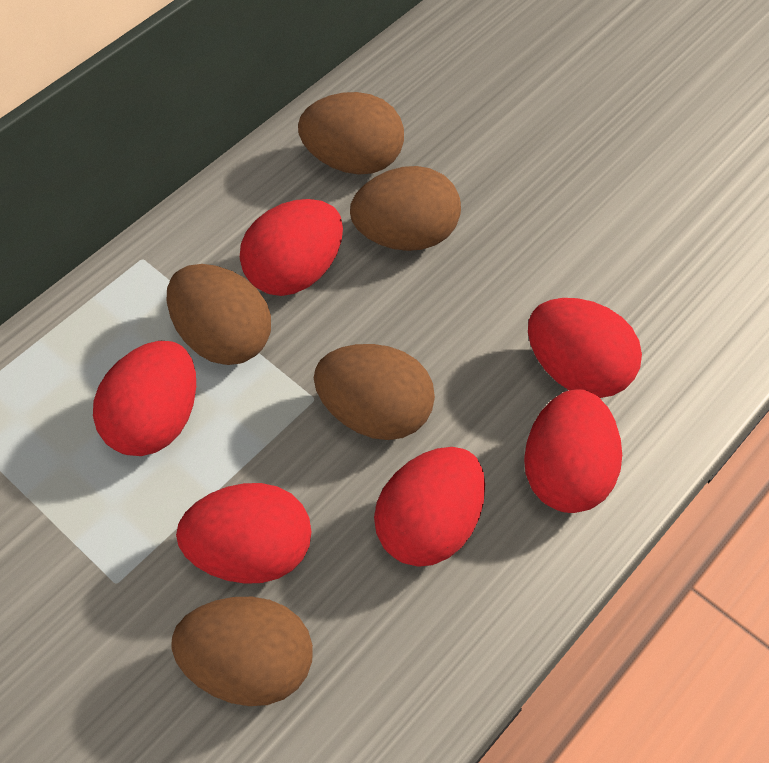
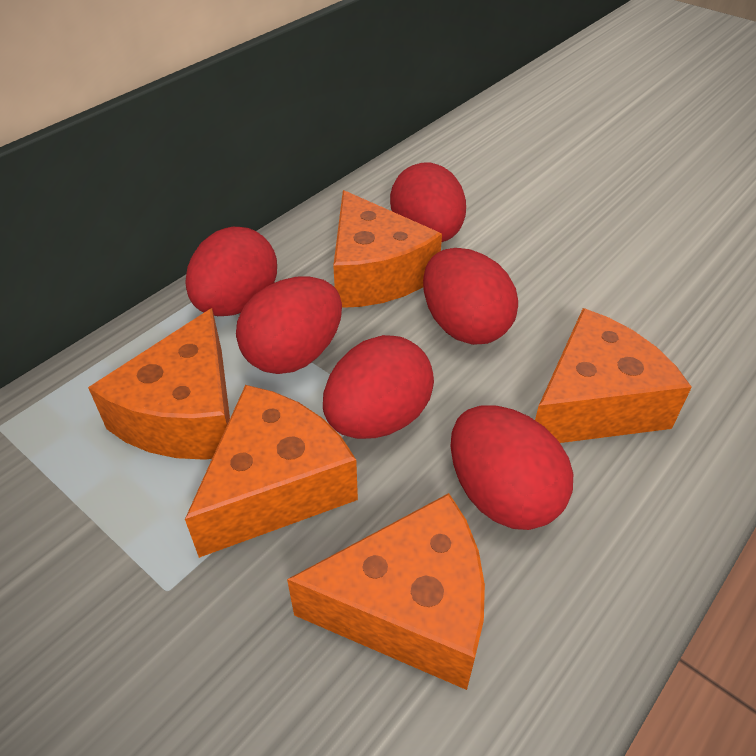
brown egg: [167,264,271,365] [171,597,313,706] [298,92,404,175] [314,344,435,440] [350,166,461,251] = 5 -> none = 0
orange cheese: none = 0 -> [88,308,230,460] [185,385,358,558] [287,493,485,690] [333,190,442,308] [535,308,692,443] = 5

